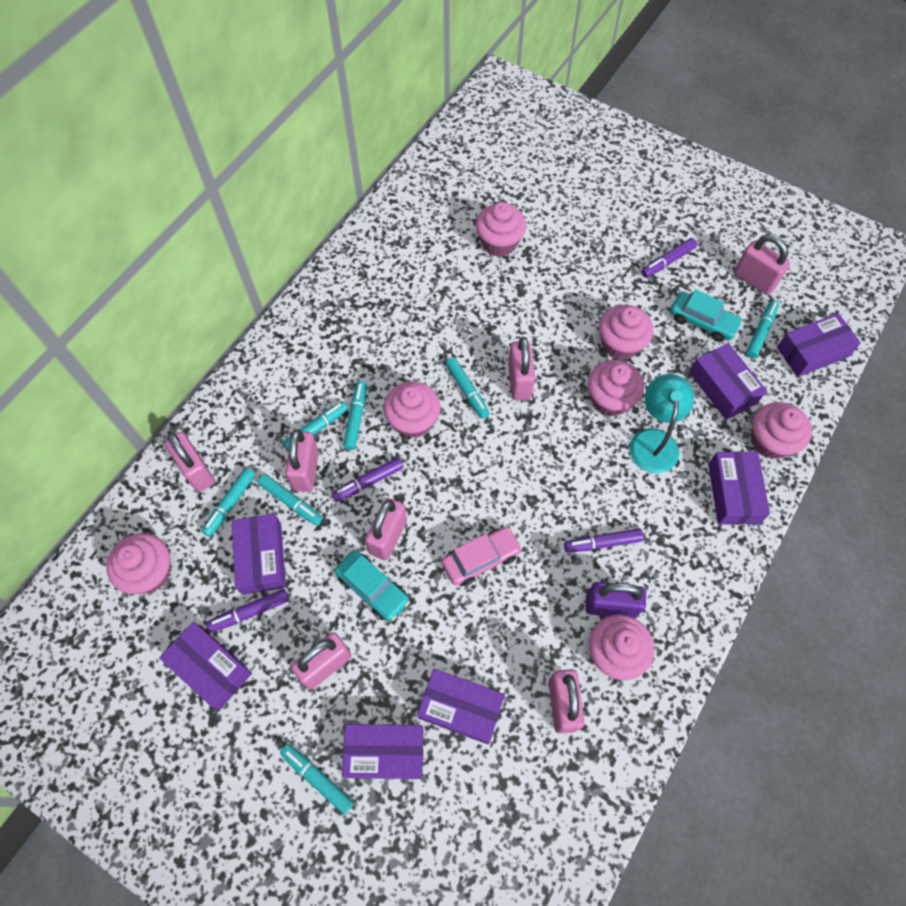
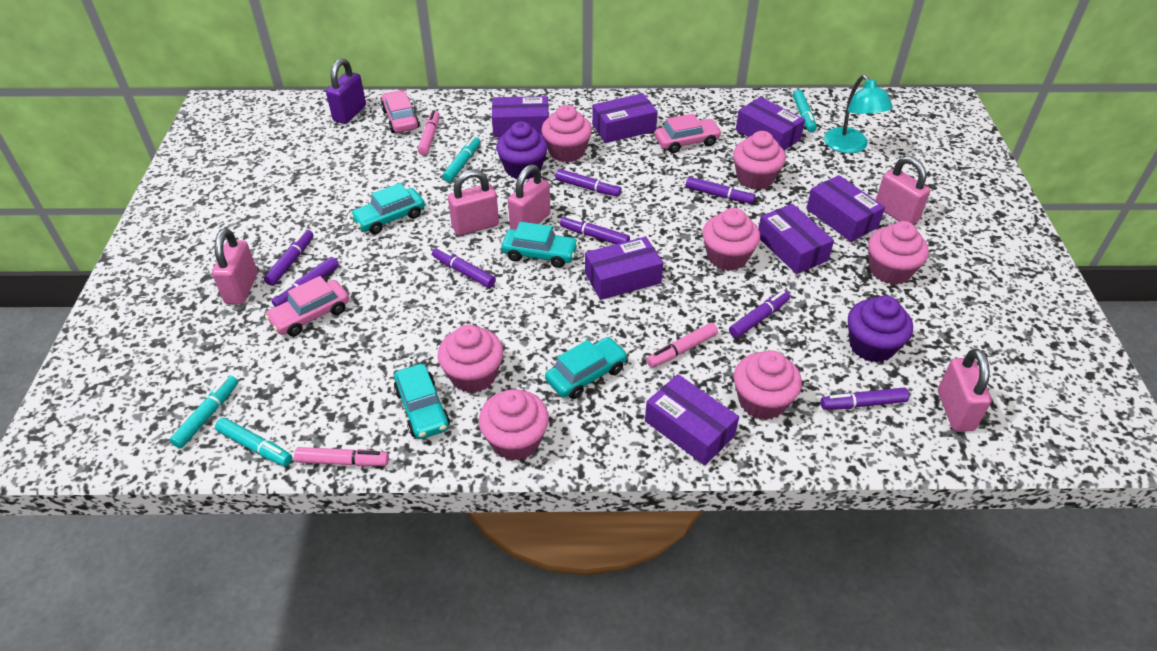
pink car: [442,526,522,586] = 1 -> [265,276,349,336] [381,90,419,133] [655,114,722,153] = 3
pink marker: none = 0 -> [294,447,389,466] [418,110,440,155] [646,323,718,368] = 3
pink padlock: [165,432,215,492] [285,429,319,492] [291,633,352,690] [365,498,407,560] [508,337,535,400] [549,669,585,734] [734,234,790,295] = 7 -> [212,228,258,305] [448,170,499,236] [508,164,550,230] [876,156,930,224] [938,349,992,431] = 5
purple cupcake: none = 0 -> [496,121,548,179] [848,295,913,363] = 2
purple marker: [207,589,289,632] [332,457,404,502] [564,528,644,553] [641,238,697,278] = 4 -> [264,230,314,286] [271,257,339,307] [432,247,496,288] [555,169,622,197] [560,216,630,244] [686,177,755,204] [729,290,790,338] [820,387,909,410] = 8
turquoise car: [335,550,410,622] [670,289,743,342] = 2 -> [350,183,425,234] [394,364,450,439] [501,222,579,268] [545,337,628,399] = 4
turquoise marker: [202,468,255,537] [258,474,323,526] [280,744,354,814] [283,401,348,451] [343,381,367,450] [446,357,490,419] [746,300,779,358] = 7 -> [170,375,238,448] [215,418,292,466] [442,137,480,182] [793,90,817,132] = 4

